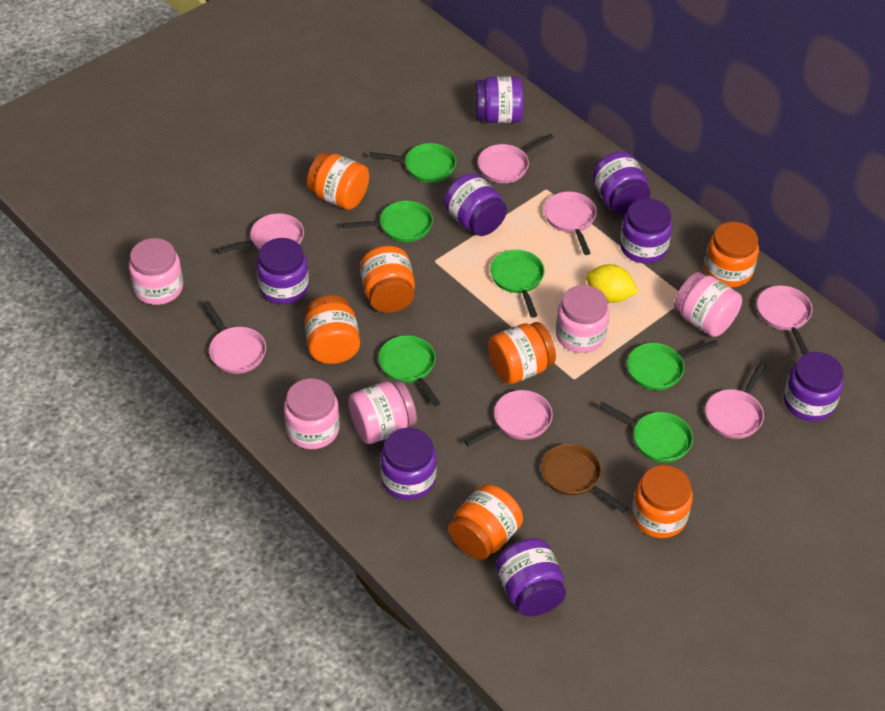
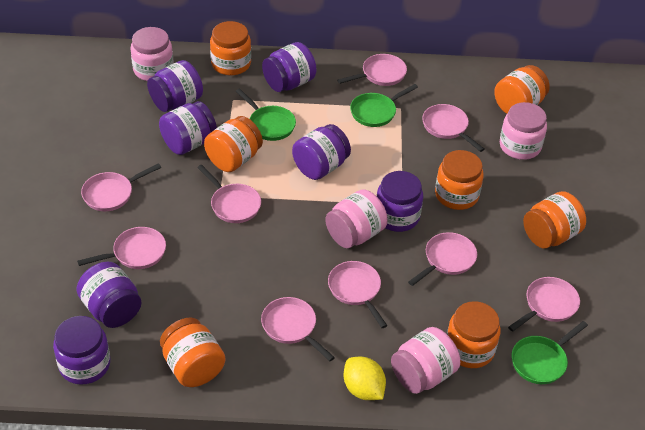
brown pan: [541,444,628,513] = 1 -> none = 0
green pan: [343,201,433,242] [369,143,456,182] [379,336,440,407] [490,250,545,318] [599,402,693,463] [627,340,718,390] = 6 -> [236,89,296,141] [350,84,418,127] [512,321,588,384] = 3
pink jar: [129,238,183,305] [284,378,340,449] [348,380,417,444] [556,285,609,353] [674,272,742,337] = 5 -> [131,27,173,81] [325,189,388,248] [391,327,460,394] [500,102,547,160] = 4
pink pan: [203,301,266,374] [216,213,304,254] [464,390,553,446] [478,133,554,183] [544,191,597,255] [705,362,766,439] [757,285,813,355] = 7 -> [77,227,166,269] [81,163,161,211] [197,165,261,223] [261,297,335,361] [328,261,388,328] [337,54,407,86] [408,232,477,286] [422,104,485,152] [508,277,580,332] = 9
purple jar: [257,238,309,304] [380,428,437,500] [444,173,507,236] [475,76,524,123] [496,538,566,616] [592,152,650,215] [620,199,672,263] [784,352,844,421] = 8 -> [53,316,110,385] [76,262,142,328] [147,60,203,112] [159,101,217,155] [262,42,316,92] [292,124,351,180] [377,171,423,232] = 7

